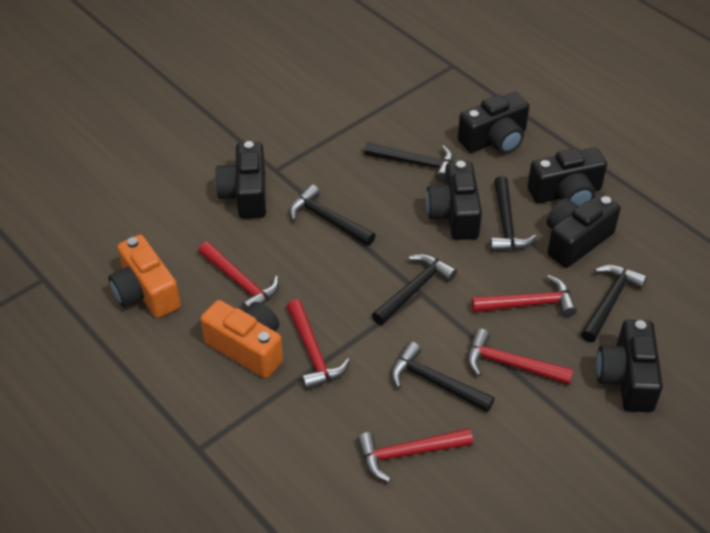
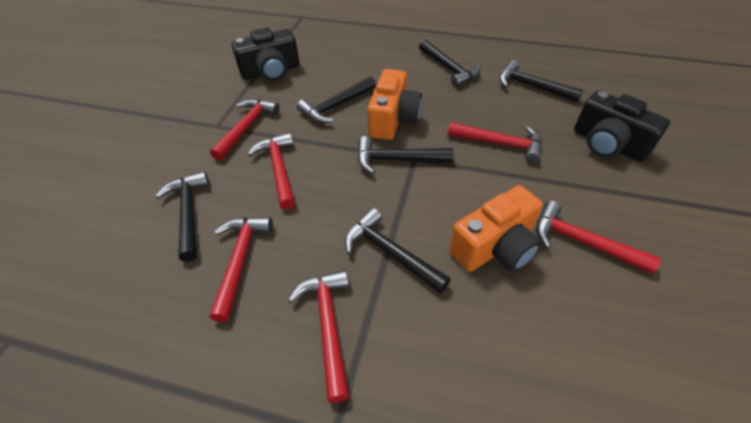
black camera: [215,141,266,219] [426,161,482,240] [458,92,529,154] [527,148,607,206] [547,194,621,268] [596,320,663,412] = 6 -> [231,27,299,81] [574,91,670,162] = 2
red hammer: [198,242,279,310] [287,299,350,390] [357,428,473,482] [467,329,574,385] [471,275,577,317] = 5 -> [210,99,280,161] [210,217,273,322] [248,133,296,210] [288,270,350,403] [448,122,542,163] [536,200,661,274] = 6

